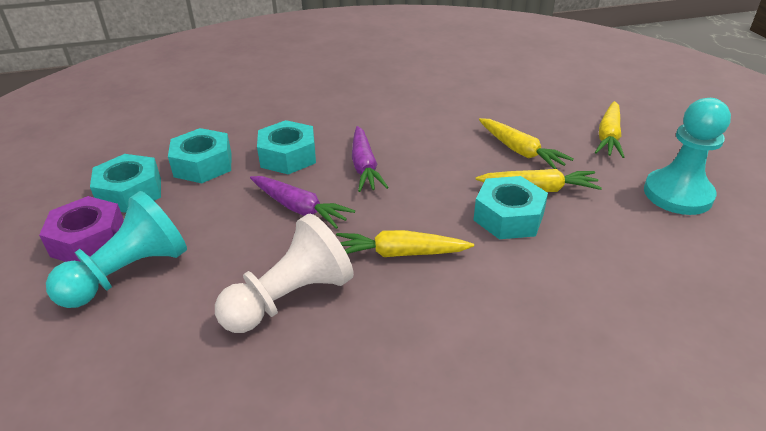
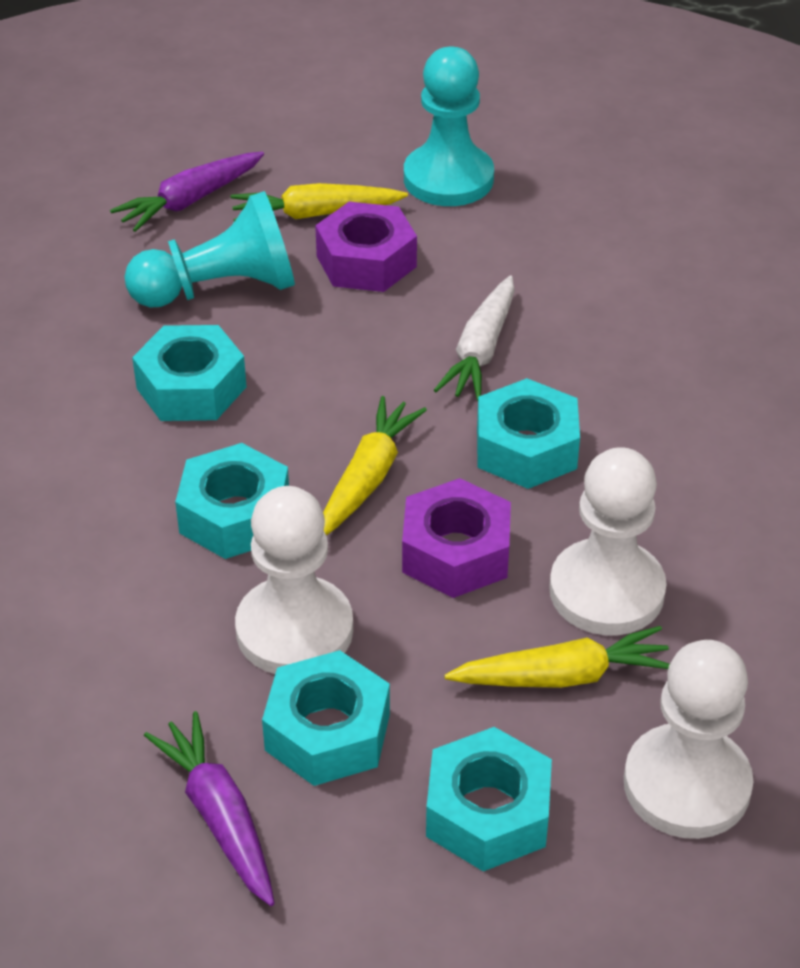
purple nut: [39,196,124,262] = 1 -> [315,202,417,292] [402,478,511,598] = 2
turquoise nut: [90,154,161,213] [168,128,232,183] [257,120,316,175] [474,176,548,239] = 4 -> [132,325,247,421] [175,443,289,559] [262,650,390,786] [426,727,552,871] [477,378,580,489] = 5
white carrot: none = 0 -> [434,276,515,401] = 1
white pawn: [215,214,354,333] = 1 -> [235,486,353,674] [549,447,667,635] [624,640,753,839] = 3
yellow carrot: [336,230,474,257] [475,169,602,192] [479,118,573,169] [595,101,624,158] = 4 -> [231,183,408,222] [323,396,427,536] [444,626,670,688] = 3

